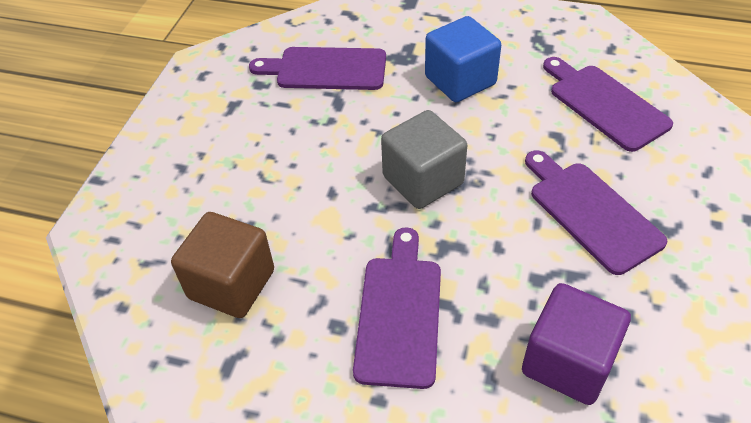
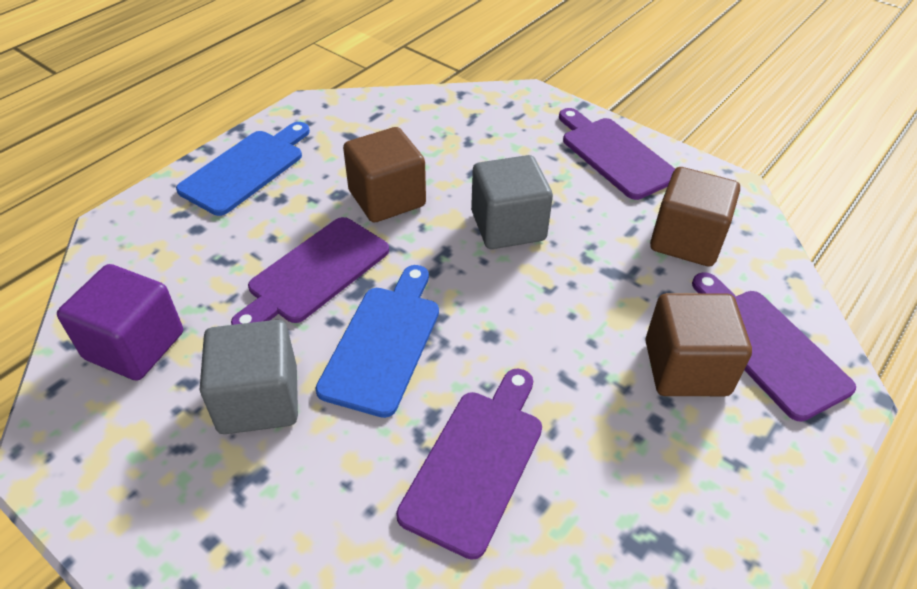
blue cube: [425,16,501,102] = 1 -> none = 0
blue cutting board: none = 0 -> [176,122,310,216] [315,265,439,418] = 2
brown cube: [171,212,274,318] = 1 -> [343,127,426,223] [646,293,752,396] [650,167,740,267] = 3
grey cube: [381,110,467,209] = 1 -> [200,320,298,434] [471,155,553,249] = 2

